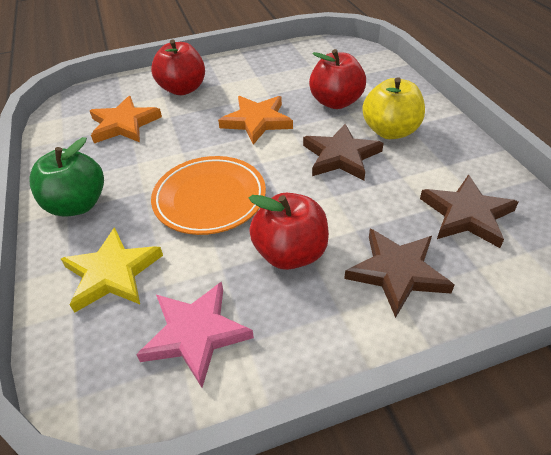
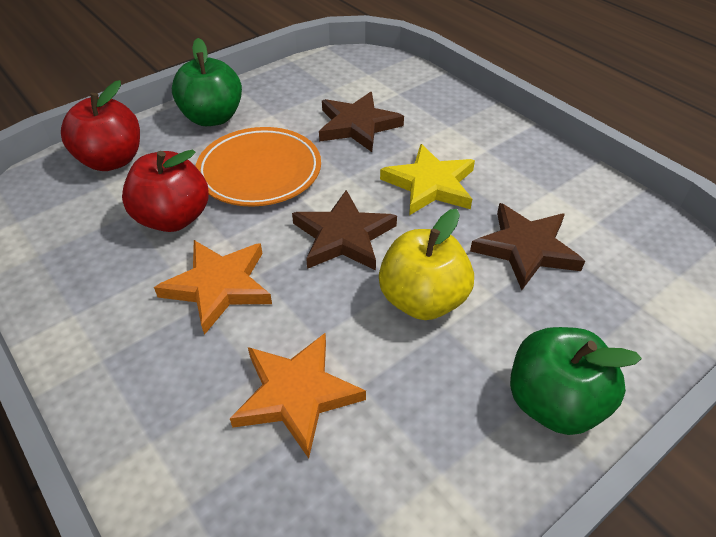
green apple: [30,137,104,217] = 1 -> [172,38,242,126] [510,327,642,435] = 2
pink star: [136,282,254,388] = 1 -> none = 0
red apple: [151,39,205,95] [249,193,329,270] [309,49,366,109] = 3 -> [61,80,140,171] [122,150,209,232] = 2

